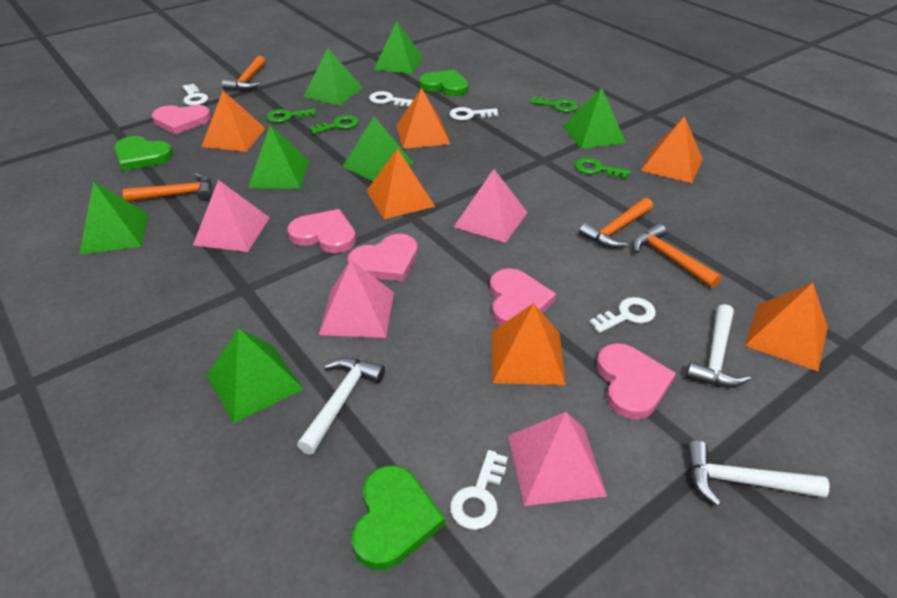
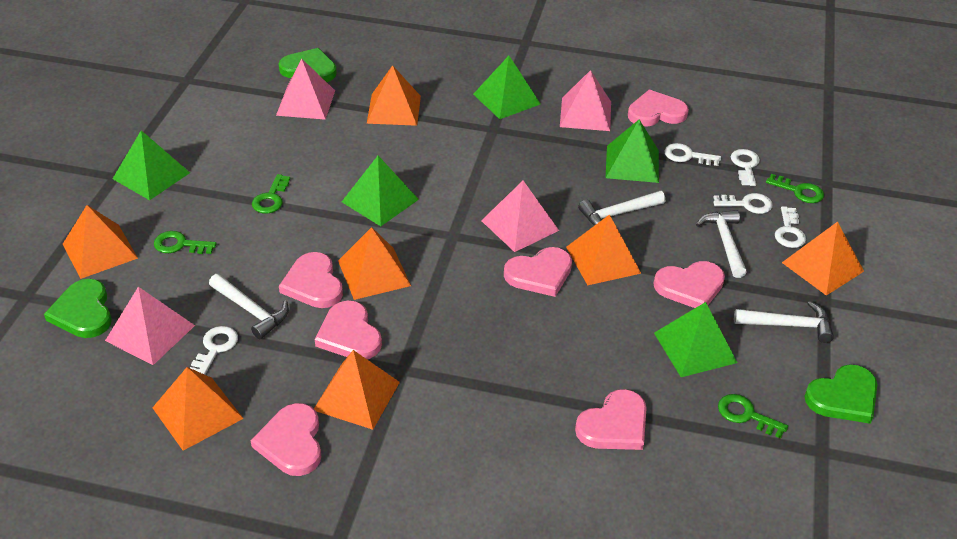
green pyramid: [79,182,148,255] [206,328,304,423] [248,125,309,189] [304,48,363,105] [342,117,413,181] [374,21,423,74] [563,87,626,149] = 7 -> [113,130,190,200] [342,156,419,226] [473,56,541,119] [606,120,659,183] [654,302,737,377] = 5
orange hammer: [122,173,212,202] [222,56,265,91] [579,198,653,248] [633,223,721,288] = 4 -> none = 0
orange pyramid: [201,91,265,152] [366,148,435,219] [396,88,450,149] [492,303,566,385] [641,116,703,183] [745,283,828,371] = 6 -> [63,205,138,279] [152,367,244,451] [314,350,400,430] [338,227,411,300] [367,65,421,126] [566,214,641,285] [782,222,864,296] = 7
pink heart: [152,105,211,134] [287,209,356,253] [347,234,418,282] [490,268,556,326] [597,343,676,420] = 5 -> [250,403,321,476] [279,252,343,308] [315,301,382,359] [504,247,572,297] [575,389,647,450] [628,90,689,126] [653,261,725,308] = 7
white hammer: [297,358,385,455] [686,304,751,388] [686,440,829,507] = 3 -> [209,274,289,339] [578,191,665,226] [696,210,747,278] [734,301,834,343] = 4

